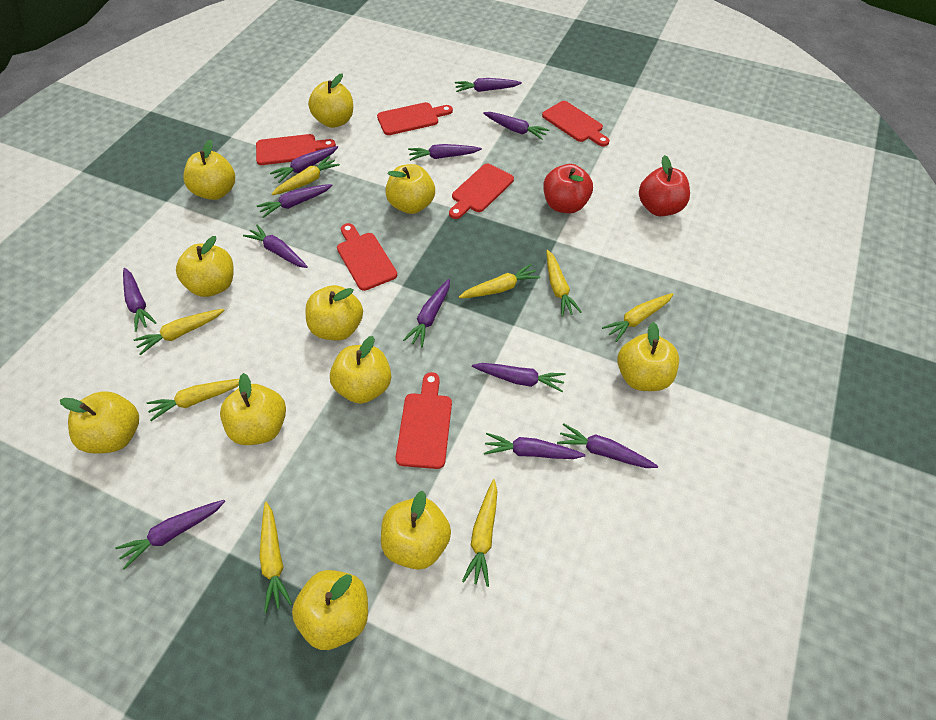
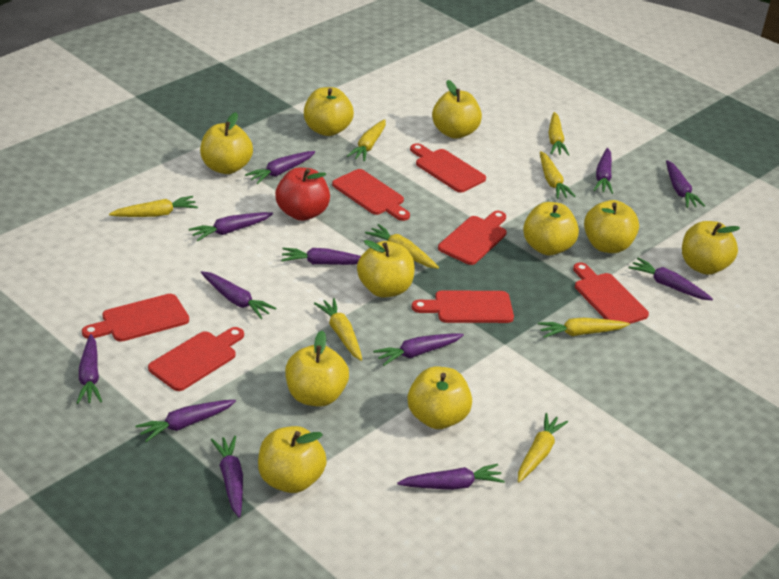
red apple: [543,164,593,214] [639,155,690,216] = 2 -> [275,168,330,221] = 1
red cutting board: [256,134,336,165] [337,223,397,291] [377,102,453,135] [396,372,452,469] [449,164,514,219] [542,101,610,147] = 6 -> [82,294,189,342] [148,327,244,391] [332,169,410,221] [410,143,486,193] [411,290,514,323] [438,211,506,265] [573,262,649,324] = 7
yellow apple: [60,391,139,454] [176,236,234,297] [183,139,235,200] [220,373,286,445] [292,570,368,650] [305,285,363,341] [308,73,353,128] [330,336,391,404] [381,491,451,570] [385,164,435,214] [617,322,679,391] = 11 -> [200,112,253,174] [258,426,327,493] [285,331,349,406] [304,87,354,136] [357,240,415,297] [407,367,472,429] [432,80,482,139] [523,202,579,255] [584,200,639,253] [682,221,740,275] = 10

